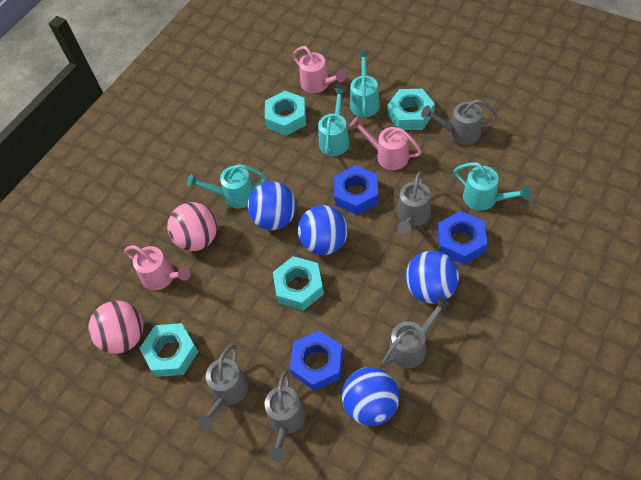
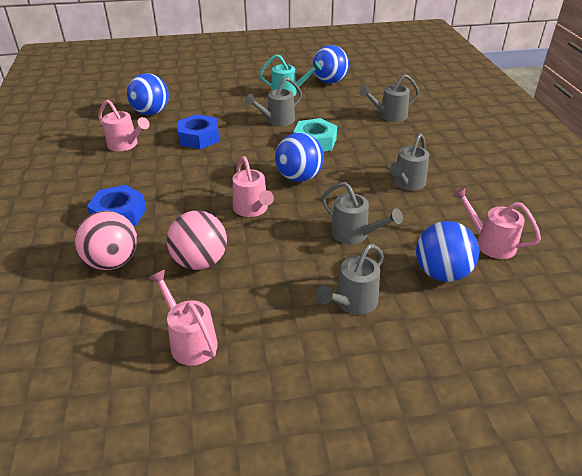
blue nut: [290,331,343,391] [334,165,378,215] [438,211,487,265] = 3 -> [87,185,146,226] [177,114,219,149] = 2
pink watering can: [124,245,190,290] [293,46,346,93] [349,116,422,170] = 3 -> [98,100,150,151] [149,270,218,366] [233,156,274,217] [452,187,541,259] = 4
turquoise nut: [139,323,198,377] [265,91,306,136] [273,256,324,310] [387,89,435,130] = 4 -> [293,118,337,152] = 1
turquoise watering can: [187,164,266,208] [318,88,350,156] [350,51,380,117] [454,162,531,211] = 4 -> [259,54,322,96] = 1

